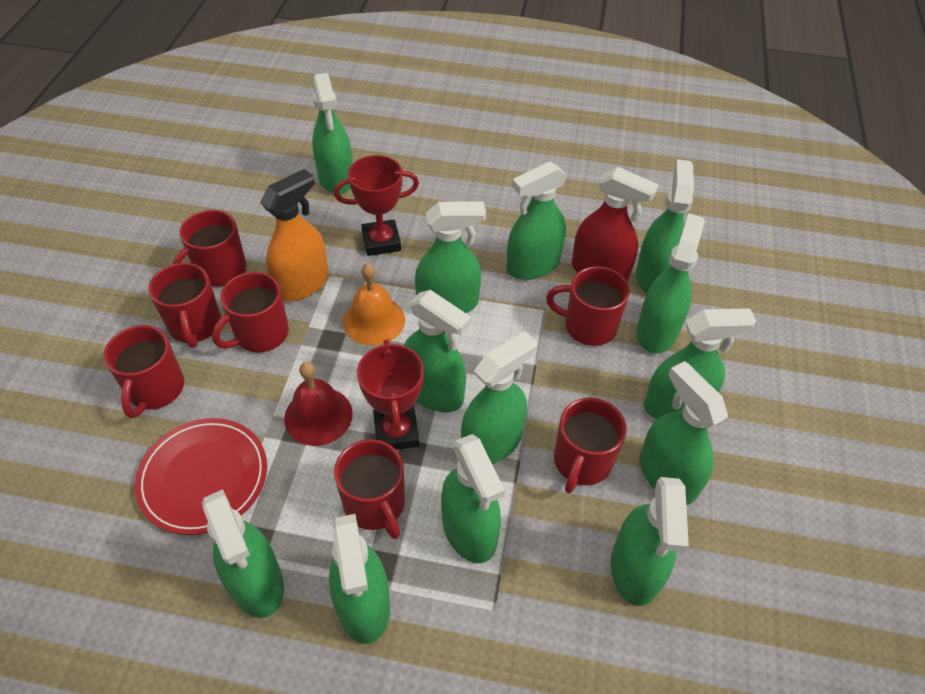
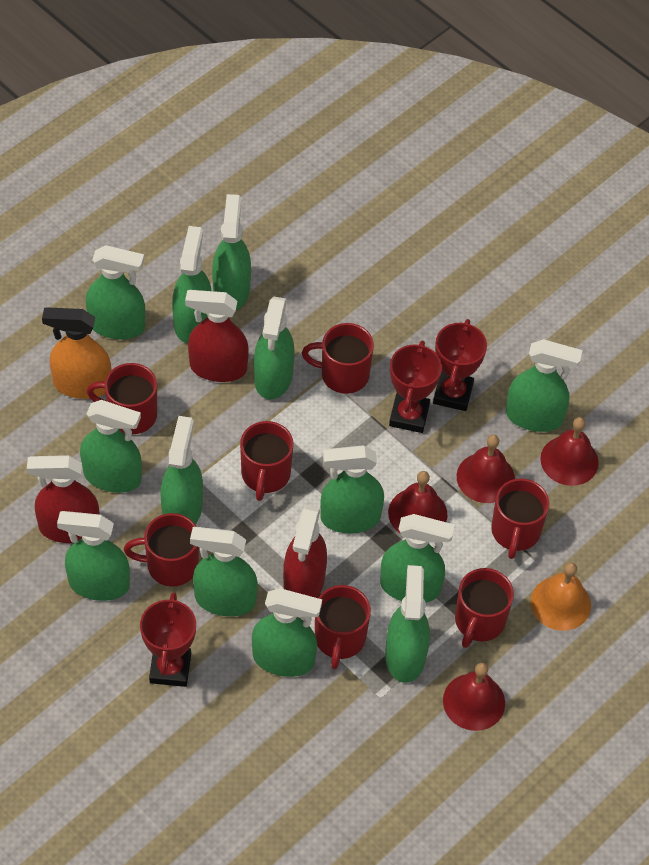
red bell: [284,362,353,446] = 1 -> [388,471,447,533] [443,663,505,731] [457,435,515,503] [540,417,599,486] = 4
red plate: [135,418,267,535] = 1 -> none = 0
red spray bottle: [572,167,659,281] = 1 -> [27,455,100,543] [185,290,249,382] [283,505,327,598] = 3
red trophy: [334,155,419,256] [357,339,424,450] = 2 -> [140,592,196,687] [389,341,442,433] [433,319,487,411] = 3

